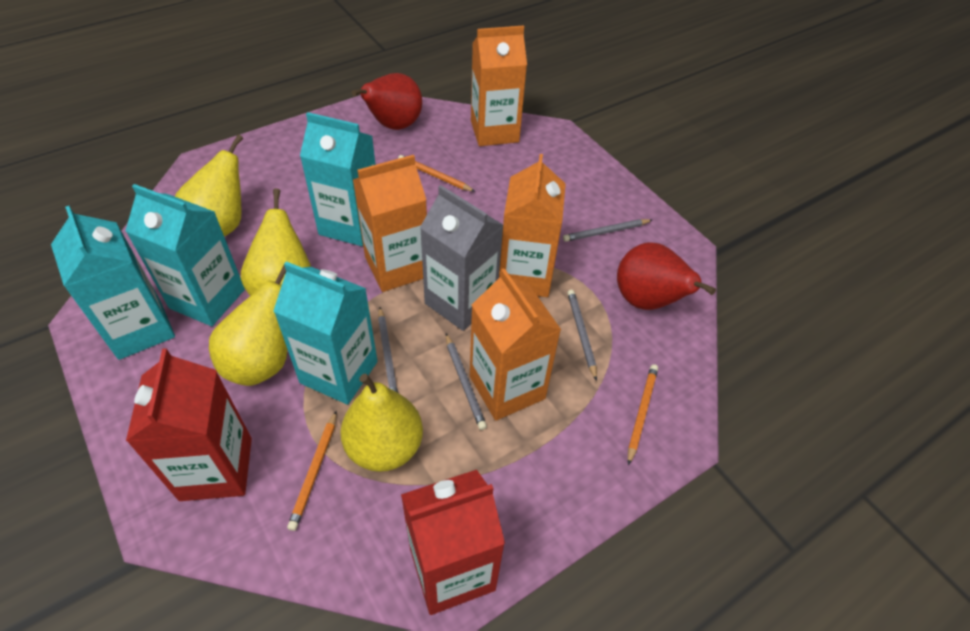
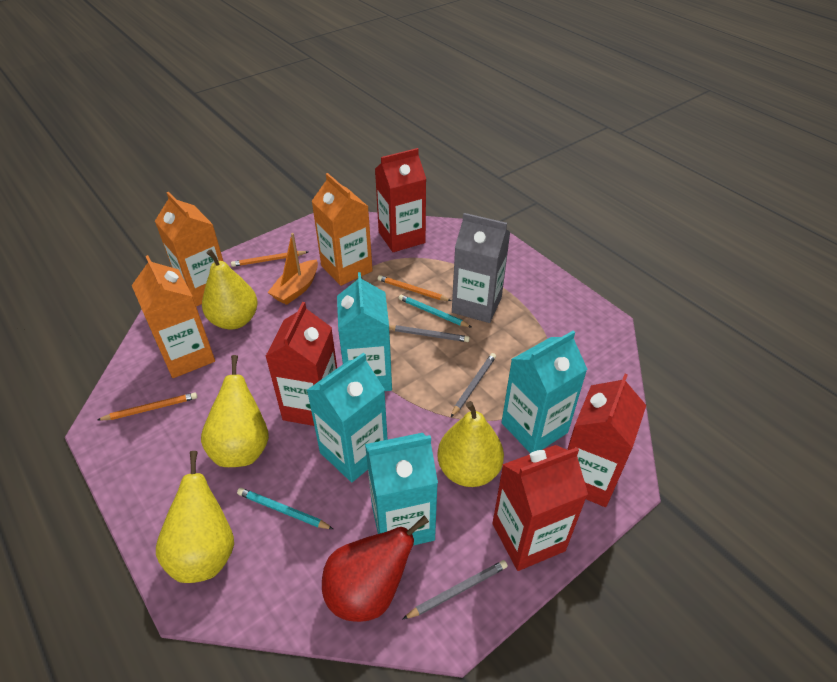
grey pencil: [378,307,398,393] [446,334,487,430] [563,219,652,242] [567,290,597,381] = 4 -> [389,325,470,342] [403,560,508,619] [451,353,496,417] = 3
orange boat: none = 0 -> [267,233,318,305] = 1
orange carton: [353,155,427,292] [470,268,561,421] [471,26,527,146] [499,154,566,297] = 4 -> [132,255,215,378] [155,192,224,306] [312,173,373,286] = 3
red carton: [126,348,252,501] [401,470,505,615] = 2 -> [265,302,337,426] [375,148,426,252] [492,445,588,571] [567,374,646,507] = 4
red pear: [352,73,422,130] [617,242,716,310] = 2 -> [322,515,429,622] = 1
turquoise pencil: none = 0 -> [237,488,333,529] [399,294,472,328] = 2

